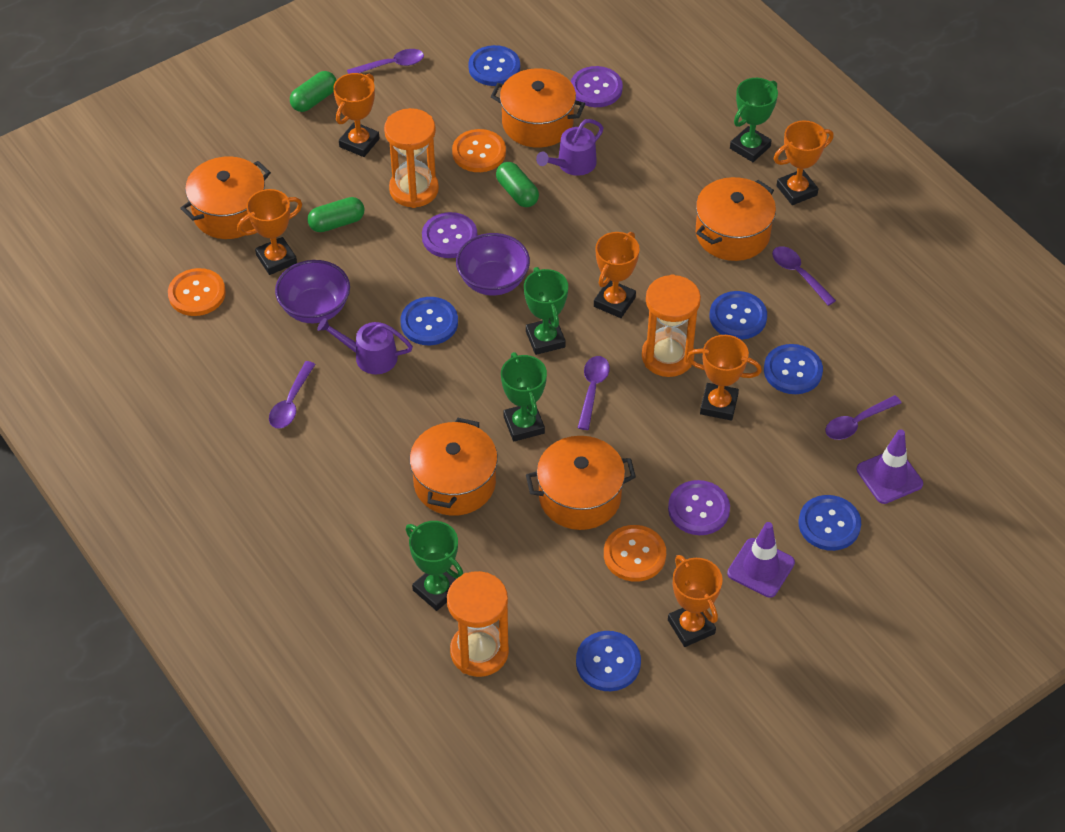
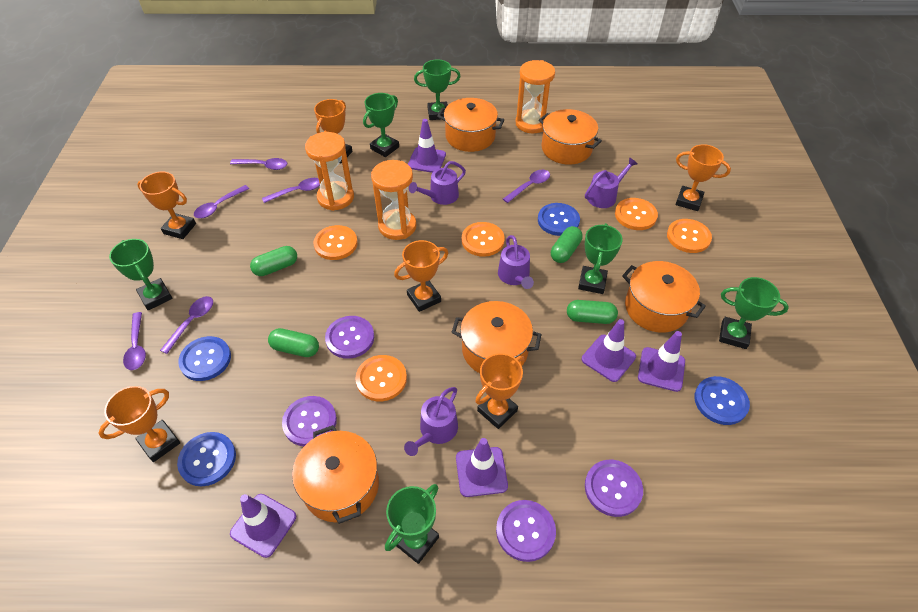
blue button: [400,297,458,345] [468,45,520,86] [576,631,641,691] [710,291,767,340] [764,344,823,394] [798,495,861,551] = 6 -> [177,432,236,486] [178,336,231,381] [538,203,580,236] [694,376,750,425] = 4
green capsule: [290,71,336,112] [307,197,365,232] [496,162,539,207] = 3 -> [250,246,297,276] [268,328,319,357] [551,226,583,263] [567,300,618,324] = 4
green trophy: [406,521,463,611] [501,352,547,441] [524,267,568,355] [730,78,778,162] = 4 -> [109,239,173,310] [363,93,399,157] [385,484,439,564] [414,60,461,120] [578,223,623,294] [719,277,789,349] = 6
orange button: [168,268,226,316] [452,129,506,172] [604,525,666,582] = 3 -> [313,225,358,260] [355,355,407,401] [462,222,505,257] [615,198,658,230] [667,219,712,253] = 5
purple bowl: [275,260,350,323] [456,233,530,296] = 2 -> none = 0
purple button: [422,212,478,258] [571,66,623,107] [668,480,730,535] = 3 -> [282,396,337,446] [325,316,374,359] [496,500,556,562] [585,460,643,517] = 4
purple spoon: [269,361,316,429] [347,49,424,74] [578,356,610,430] [772,246,836,306] [825,395,901,440] = 5 -> [123,312,146,370] [160,296,213,354] [194,185,249,218] [230,158,287,170] [262,178,320,203] [503,170,550,203] = 6
purple traffic cone: [727,522,795,598] [857,429,923,504] = 2 -> [230,494,296,558] [408,119,446,173] [456,438,508,497] [582,319,636,382] [638,331,685,392] = 5
purple watering can: [317,317,413,374] [536,119,604,176] = 2 -> [404,387,458,456] [409,161,466,205] [498,235,534,289] [585,157,637,208] = 4

